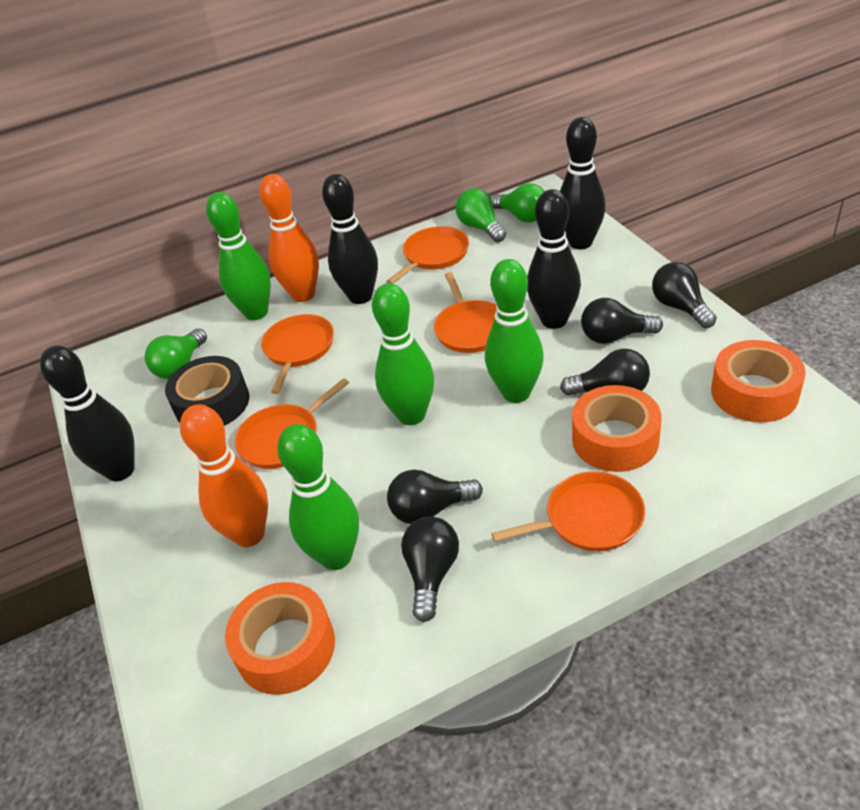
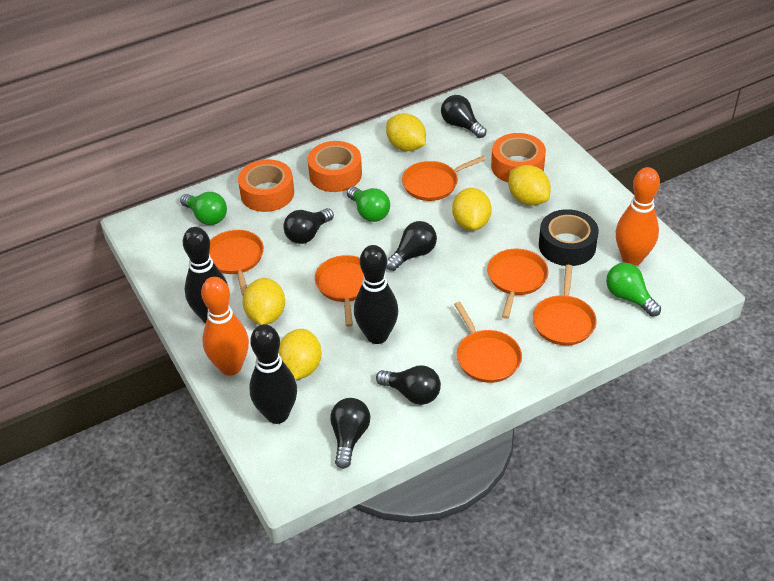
black bowling pin: [40,345,135,481] [322,174,378,304] [527,189,581,329] [560,117,606,249] = 4 -> [183,227,228,324] [249,324,297,424] [354,245,399,344] = 3
green bowling pin: [206,192,271,320] [277,424,359,570] [372,283,434,425] [485,259,544,403] = 4 -> none = 0
orange pan: [235,378,349,469] [261,314,334,394] [386,226,469,284] [434,272,496,353] [491,471,645,551] = 5 -> [209,230,264,296] [315,255,364,327] [402,156,486,201] [454,302,522,383] [487,249,548,319] [533,265,597,346] = 6
yellow lemon: none = 0 -> [243,278,285,325] [278,329,322,380] [386,113,426,151] [452,188,492,231] [508,165,551,206] = 5

